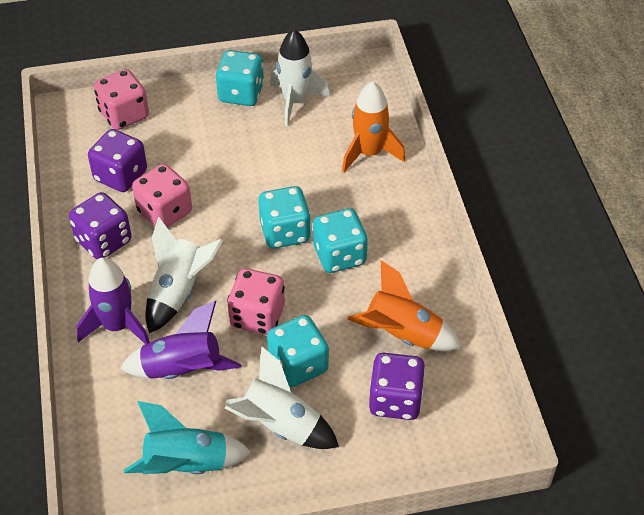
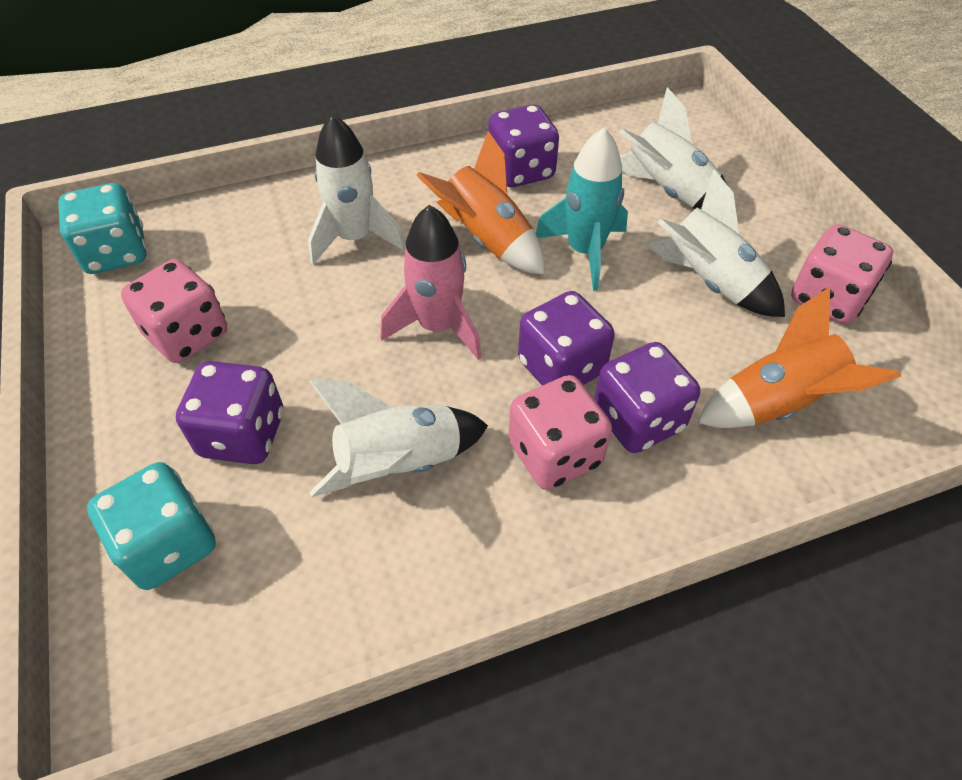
pink rocket: none = 0 -> [380,205,482,360] = 1
purple dice: [69,192,132,260] [88,129,147,192] [369,353,425,420] = 3 -> [176,361,284,464] [488,104,559,187] [518,291,615,385] [594,342,700,453] = 4
purple rocket: [76,258,150,344] [120,301,241,379] = 2 -> none = 0
turquoise dice: [215,50,264,106] [259,186,311,248] [267,315,329,387] [313,208,368,273] = 4 -> [58,183,147,274] [87,462,216,590] = 2
white rocket: [146,217,223,333] [224,346,339,449] [270,29,330,127] = 3 -> [308,114,405,265] [309,380,488,497] [619,87,728,209] [645,169,785,317] = 4

